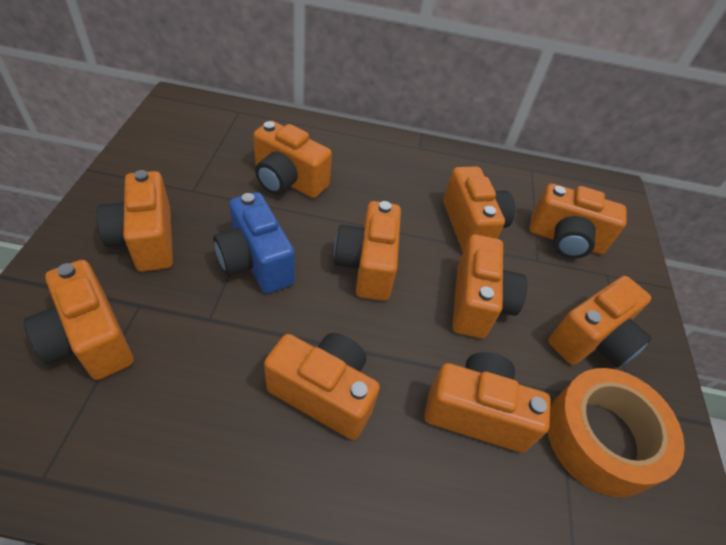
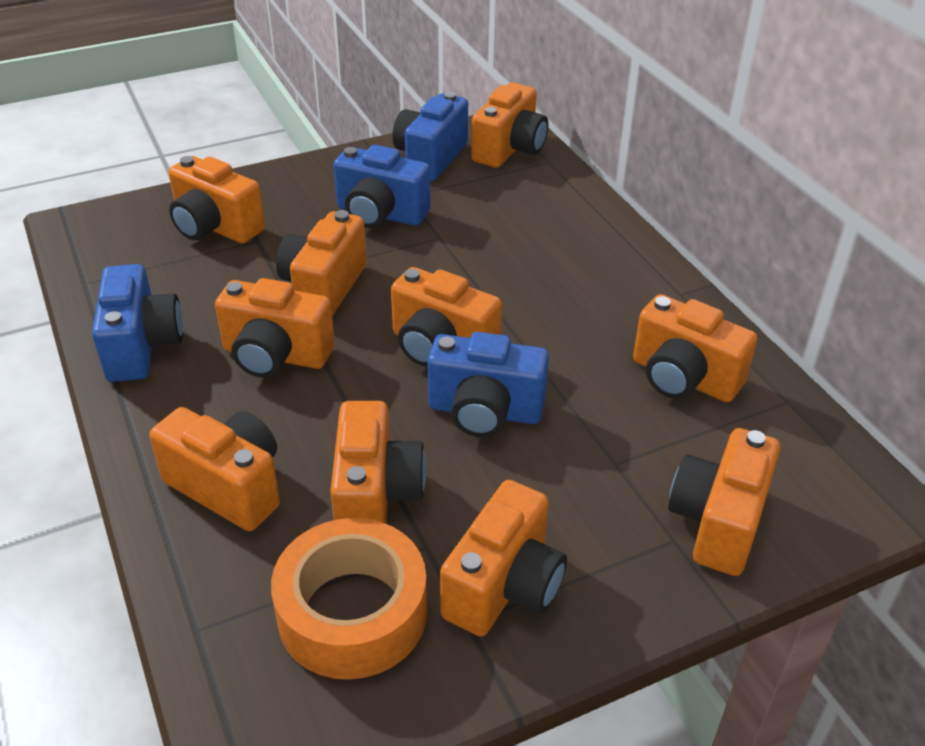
blue camera: [213,192,295,294] = 1 -> [92,264,183,382] [334,145,431,228] [392,92,468,181] [428,332,549,437] = 4

